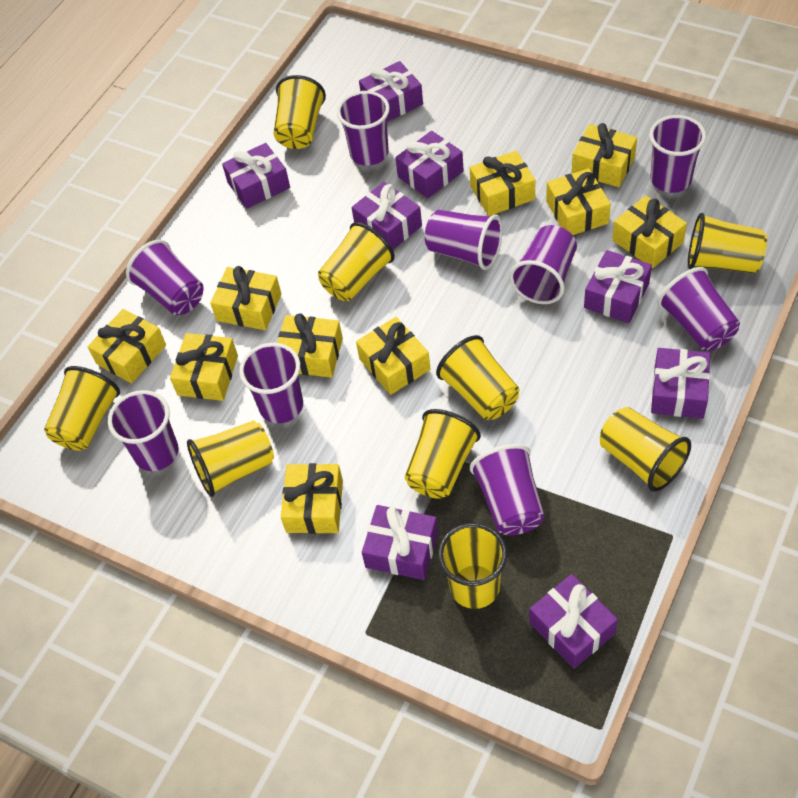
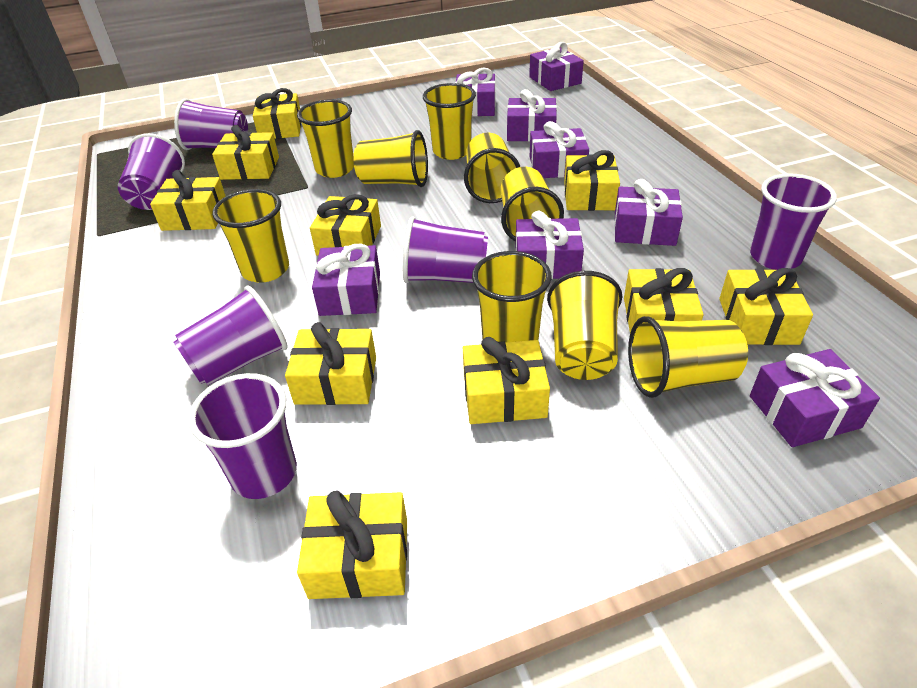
purple cup: [108,390,178,471] [126,240,204,315] [239,343,303,423] [337,91,390,166] [425,210,503,270] [470,444,545,536] [509,225,577,304] [649,115,706,193] [658,267,740,351] = 9 -> [118,133,185,210] [174,99,248,150] [174,285,288,385] [188,373,297,499] [403,216,488,283] [750,173,837,270] = 6

